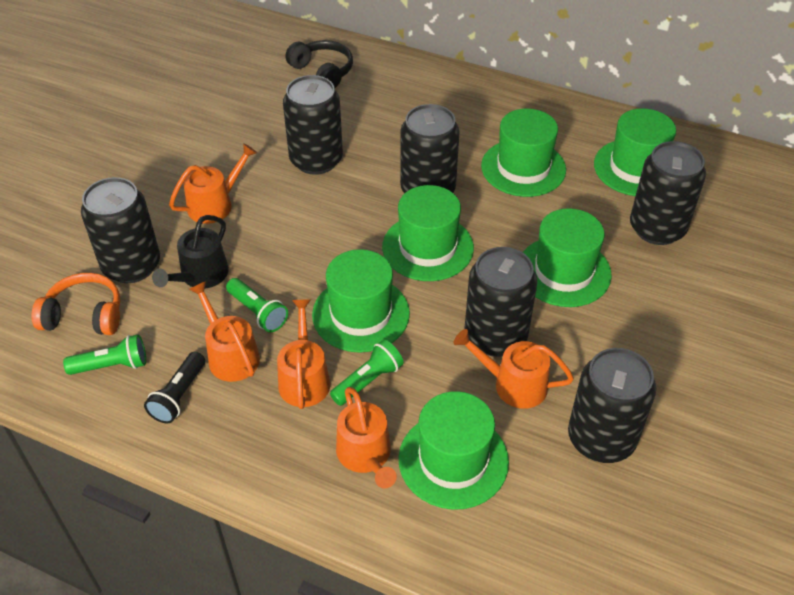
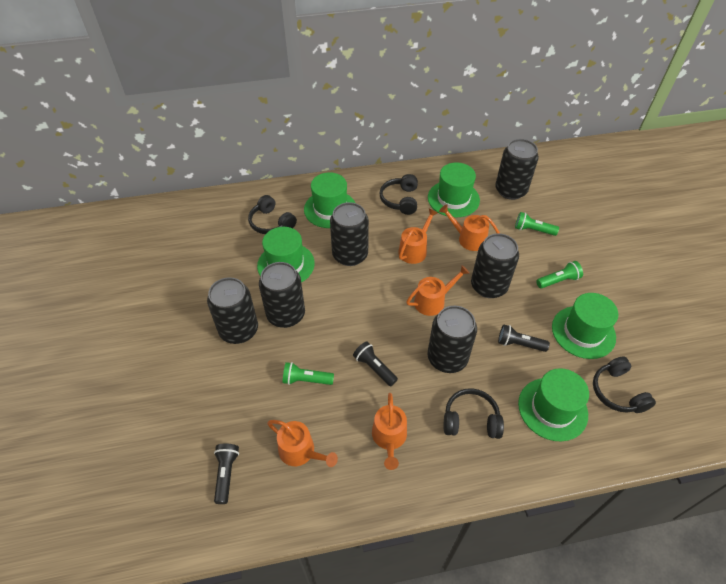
black flashlight: [144,352,205,424] = 1 -> [214,444,239,504] [353,341,398,386] [498,325,550,352] = 3
black headphones: [285,40,353,88] = 1 -> [248,195,297,234] [379,174,418,215] [444,388,504,439] [593,356,656,413] = 4
black watering can: [152,215,229,288] = 1 -> none = 0
green hat: [312,249,410,353] [382,185,474,281] [399,391,509,510] [481,109,566,197] [523,208,612,307] [594,108,676,196] = 6 -> [257,227,315,283] [304,172,355,228] [428,162,480,218] [518,368,589,441] [552,293,618,359] = 5
orange headphones: [31,273,120,335] = 1 -> none = 0

